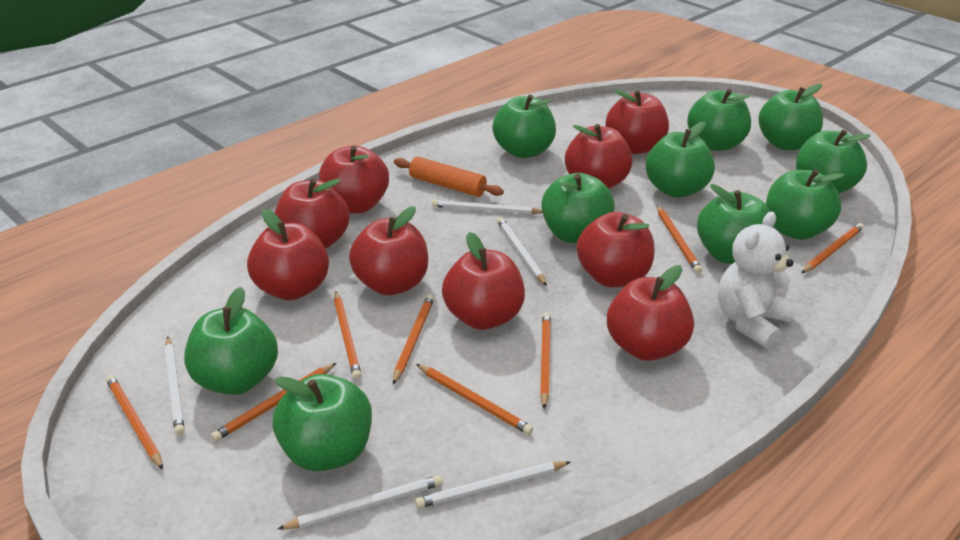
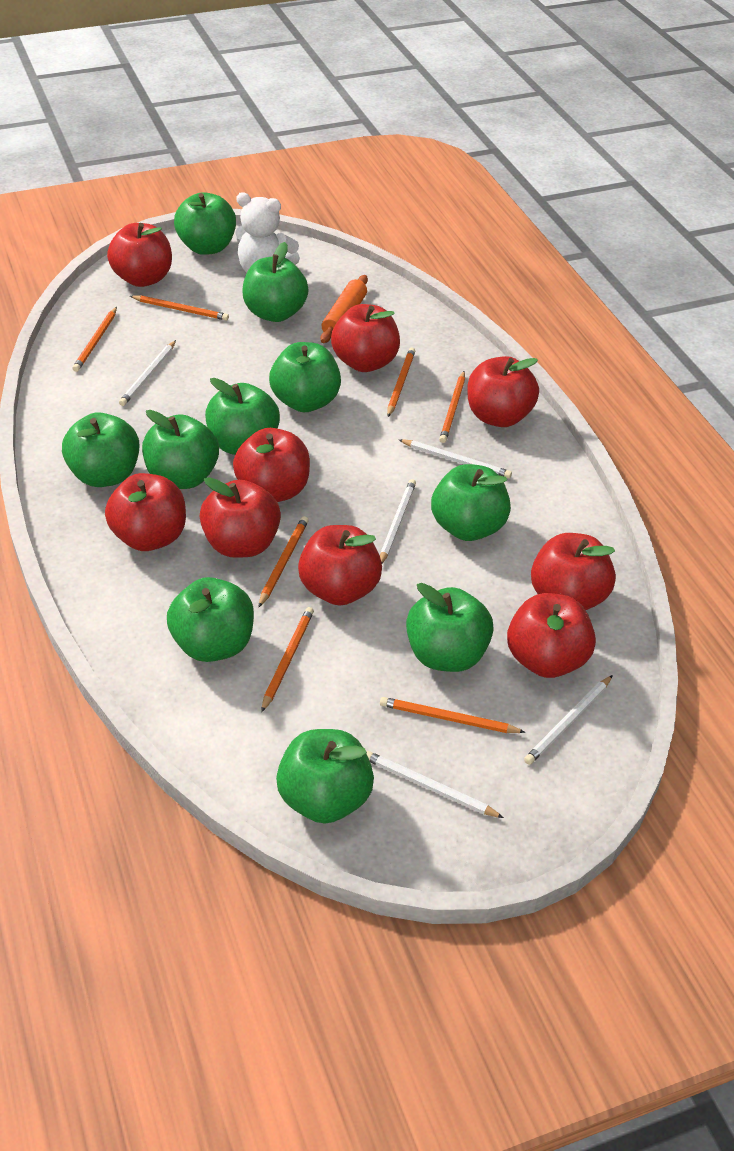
orange pencil: [106,375,163,470] [211,363,336,442] [334,291,361,380] [393,295,434,385] [416,364,533,435] [540,312,551,409] [657,205,702,273] [801,223,864,273] = 8 -> [72,307,117,372] [130,295,229,321] [259,516,309,607] [261,607,314,712] [380,697,526,733] [387,348,415,417] [439,371,465,443] = 7

